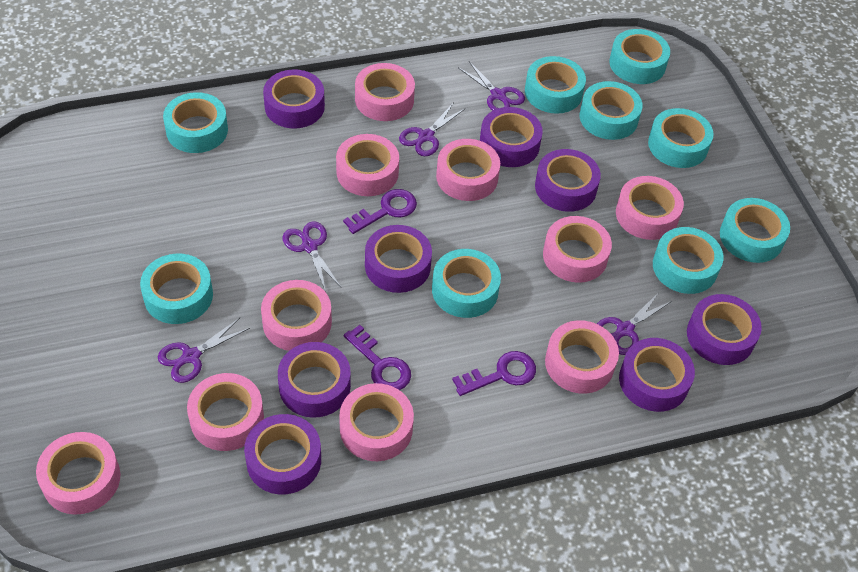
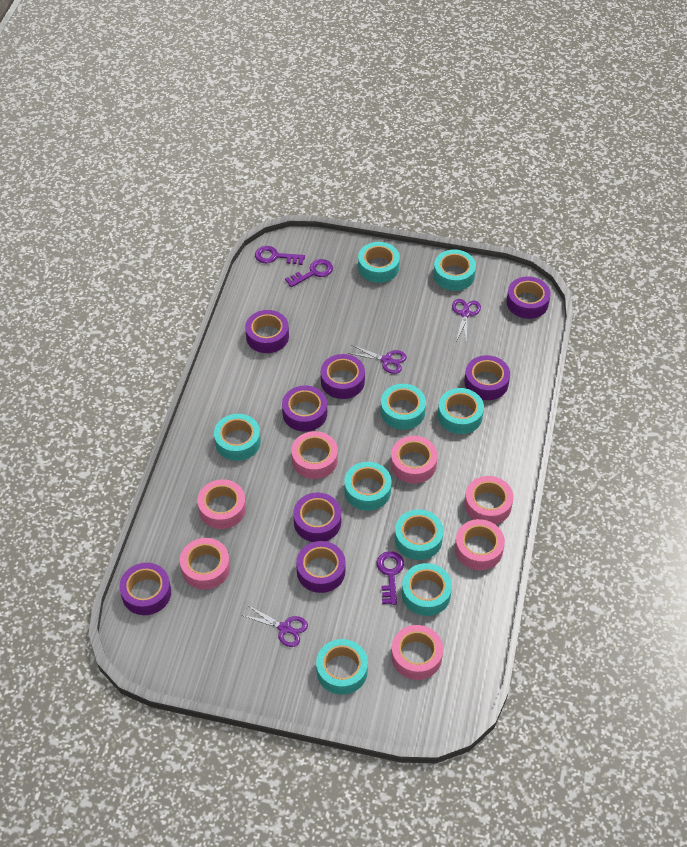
pink tape: [36,432,121,515] [187,373,264,451] [261,280,332,351] [336,134,399,196] [339,383,414,461] [355,63,415,121] [436,139,500,201] [543,216,612,283] [545,320,619,394] [616,176,684,240] = 10 -> [180,538,230,590] [197,479,246,529] [291,431,338,479] [391,436,438,484] [391,625,443,680] [455,519,505,570] [465,476,513,525] = 7
purple scissors: [158,318,250,383] [283,222,341,292] [399,102,466,157] [459,61,525,111] [597,291,672,355] = 5 -> [241,605,308,647] [348,345,407,374] [452,299,481,344] = 3

